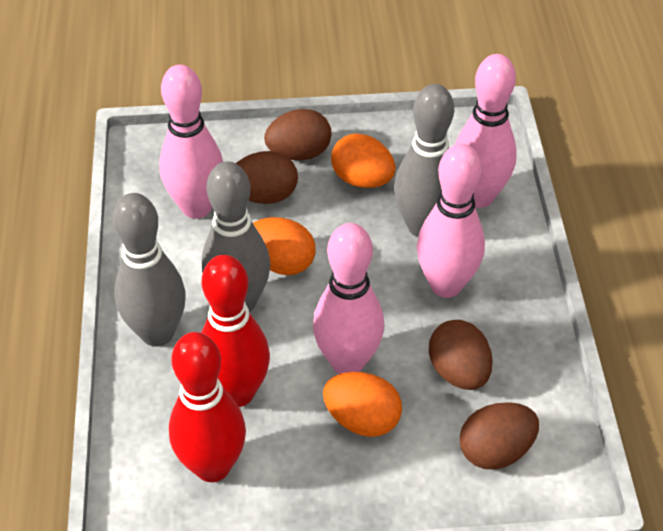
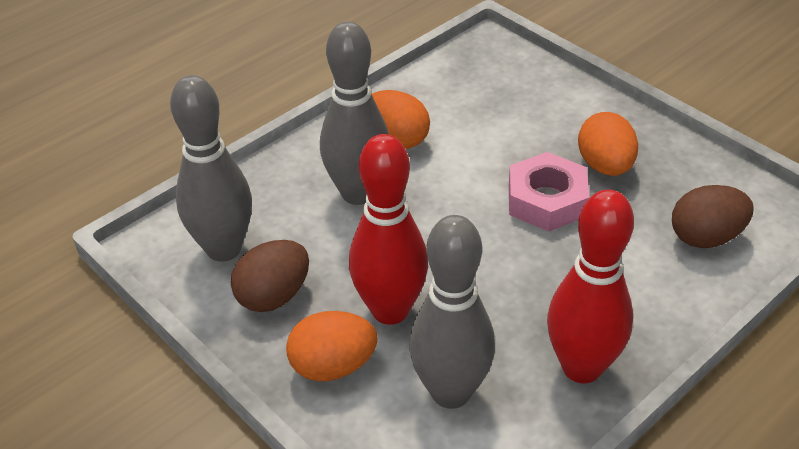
brown egg: [236,151,298,204] [264,109,331,160] [429,320,493,390] [460,402,539,470] = 4 -> [231,240,309,312] [672,185,754,248] = 2
pink bowling pin: [159,65,223,219] [313,223,384,374] [417,144,485,298] [455,54,517,208] = 4 -> none = 0
pink nut: none = 0 -> [509,152,590,232] = 1

